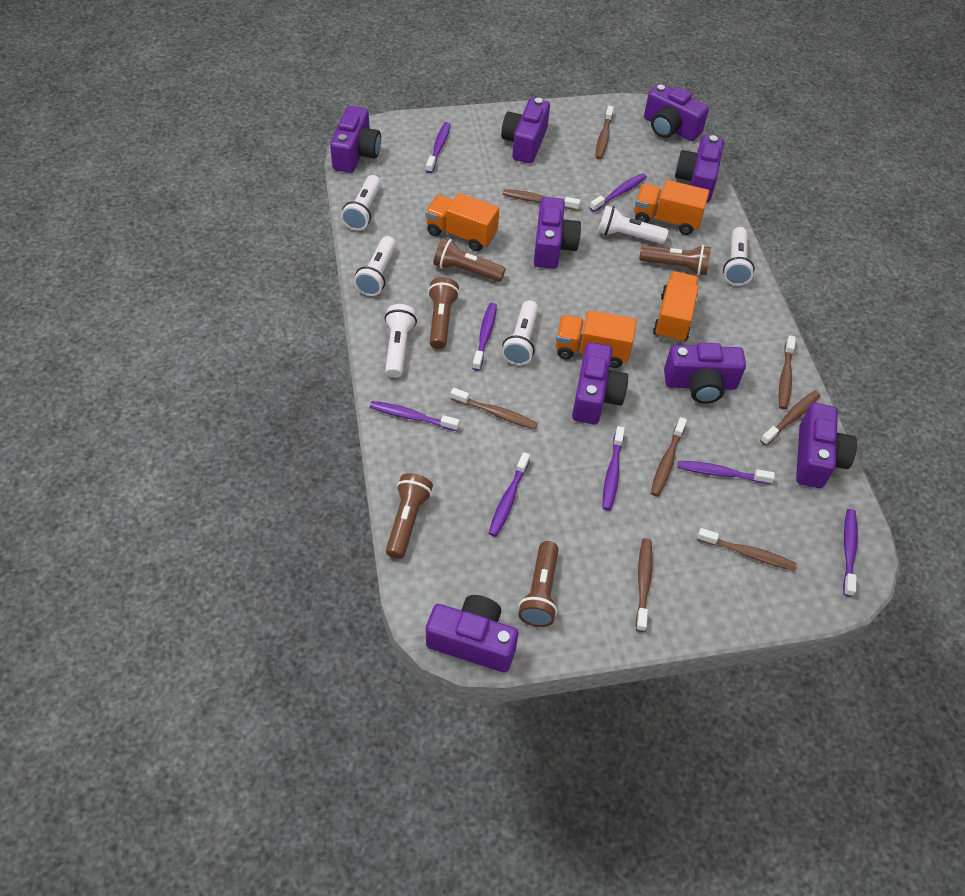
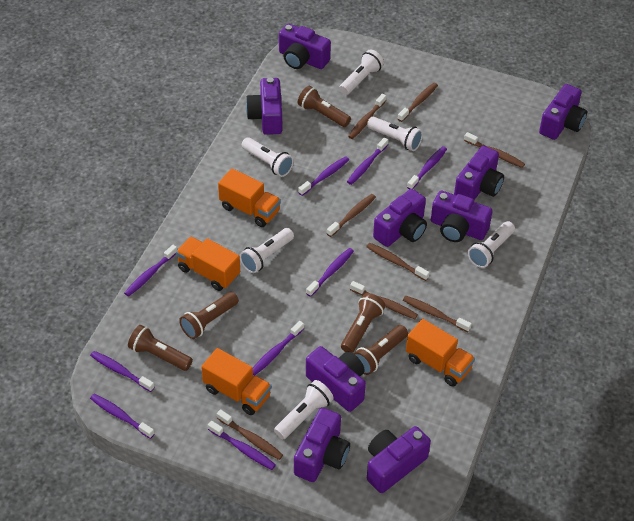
purple toothbrush: [370,401,460,431] [426,122,451,173] [472,303,497,371] [489,452,530,537] [590,173,647,212] [602,426,625,511] [677,461,775,484] [843,509,858,597] = 8 -> [90,351,155,392] [90,394,155,439] [124,245,177,297] [208,421,276,470] [253,321,304,376] [298,156,349,196] [306,248,354,297] [347,138,388,185] [407,146,447,189] = 9

